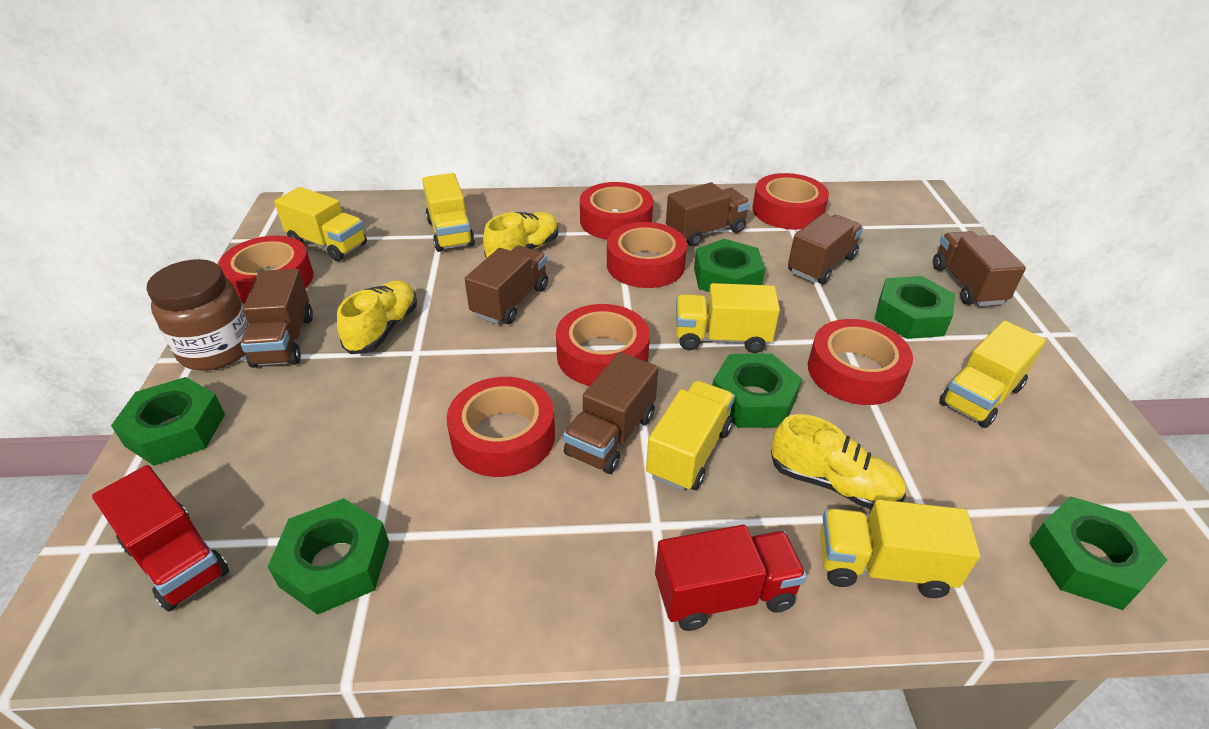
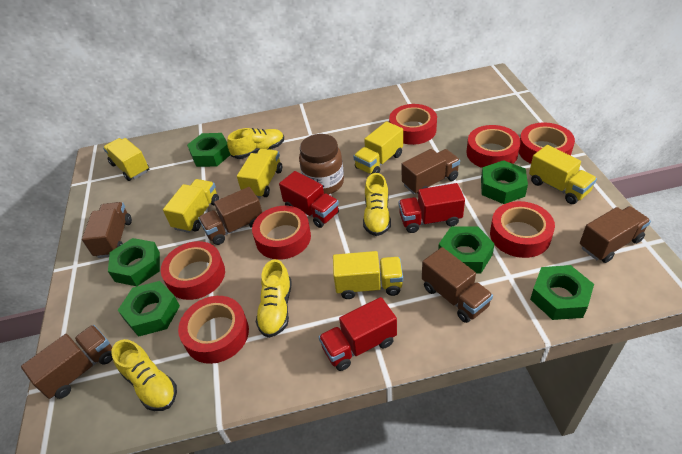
red truck: [92,465,229,612] [655,525,807,631] = 2 -> [279,171,339,228] [319,297,397,371] [398,183,465,233] = 3
yellow shoe: [337,280,417,354] [483,212,558,258] [771,414,906,510] = 3 -> [111,339,177,411] [227,128,284,159] [256,259,292,338] [363,173,391,236] = 4

